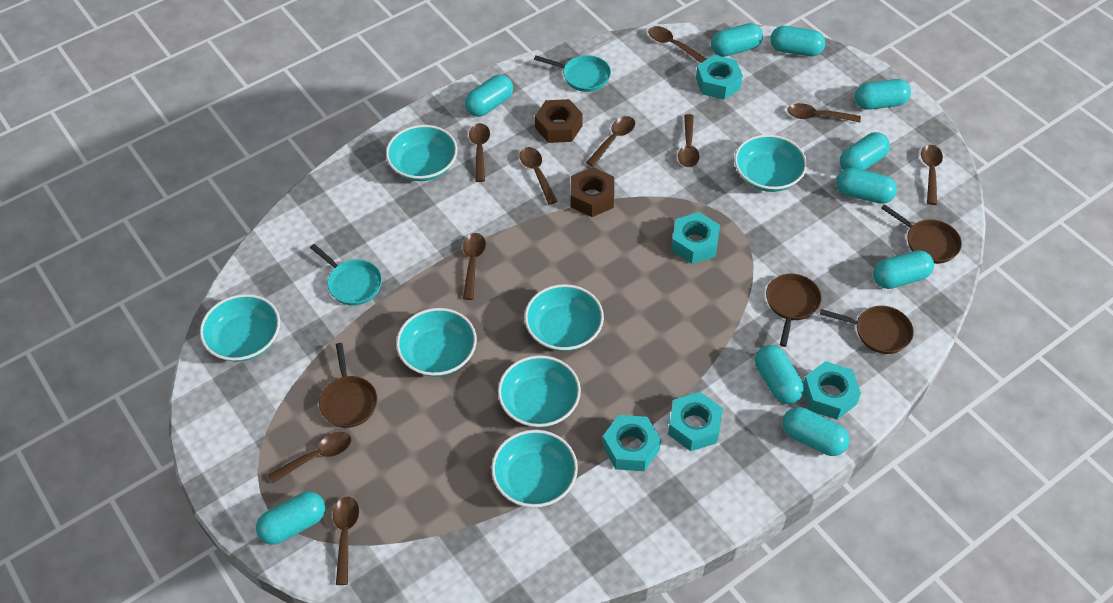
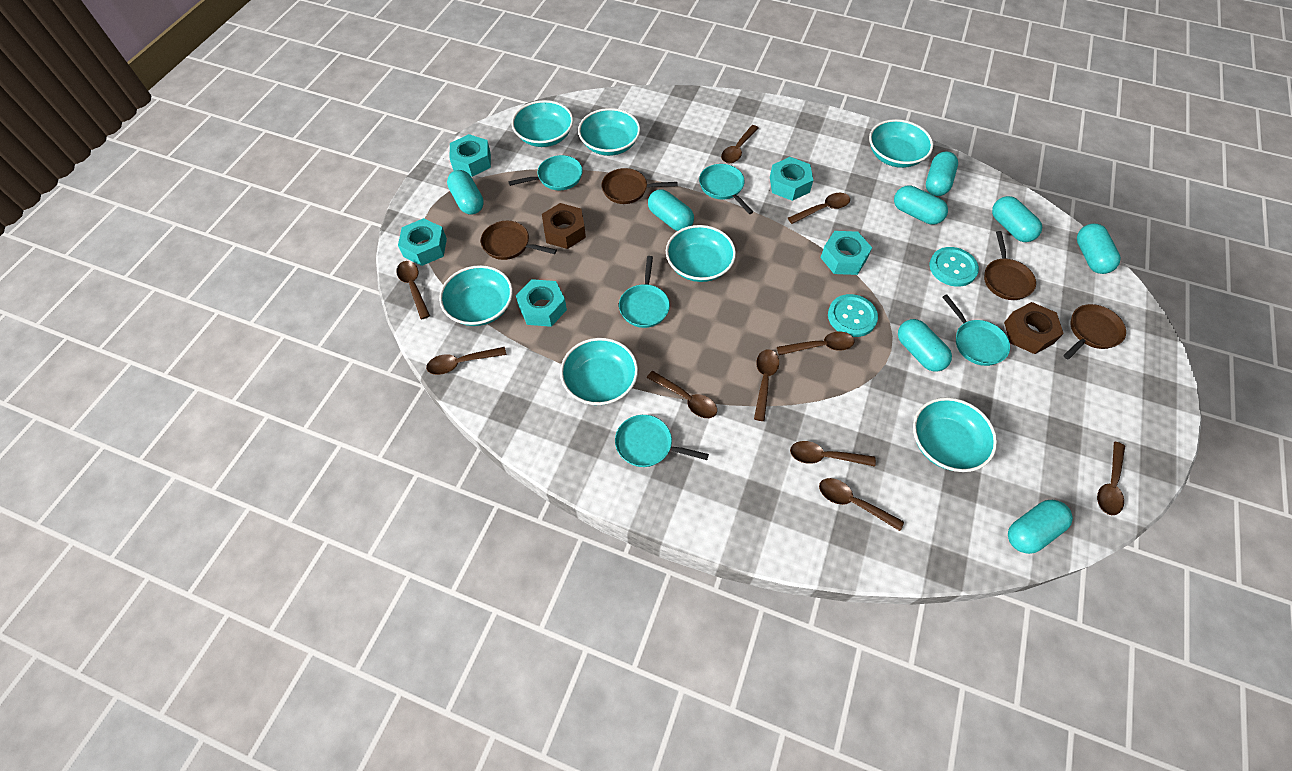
turquoise button: none = 0 -> [828,294,878,337] [929,247,979,287] = 2
turquoise capsule: [256,491,325,545] [465,75,513,117] [711,23,763,57] [755,345,804,404] [770,26,825,56] [782,407,849,456] [836,168,897,204] [840,132,890,170] [855,79,911,110] [873,250,934,289] = 10 -> [447,170,484,215] [648,189,694,231] [894,185,948,225] [898,319,952,372] [926,151,958,196] [992,196,1042,242] [1008,500,1073,554] [1077,224,1121,274] = 8
turquoise pan: [310,244,382,306] [534,55,611,92] = 2 -> [508,155,583,190] [615,415,709,467] [619,256,670,328] [699,164,753,214] [942,294,1010,366] = 5

